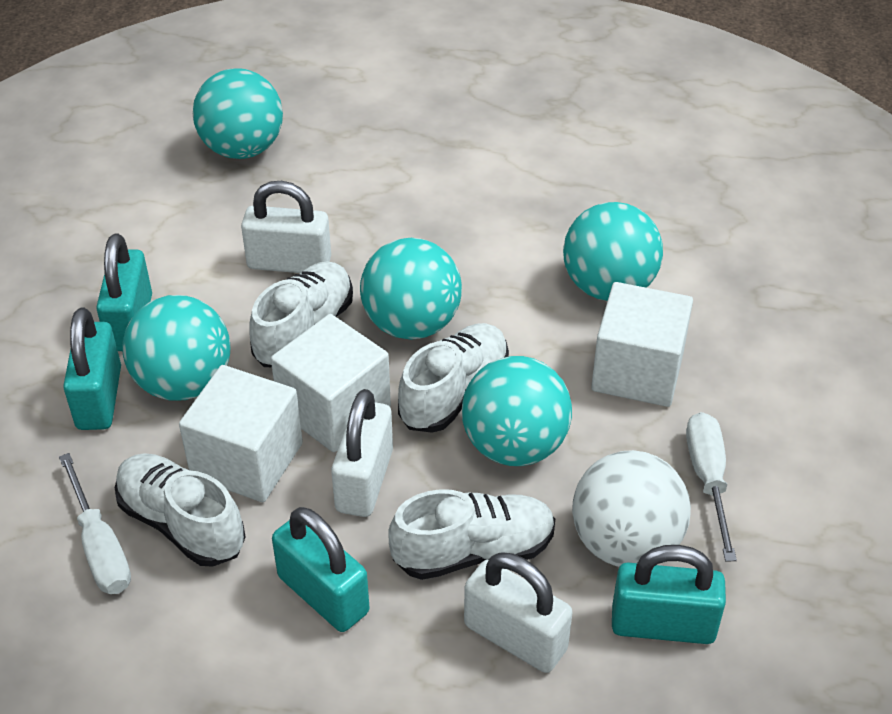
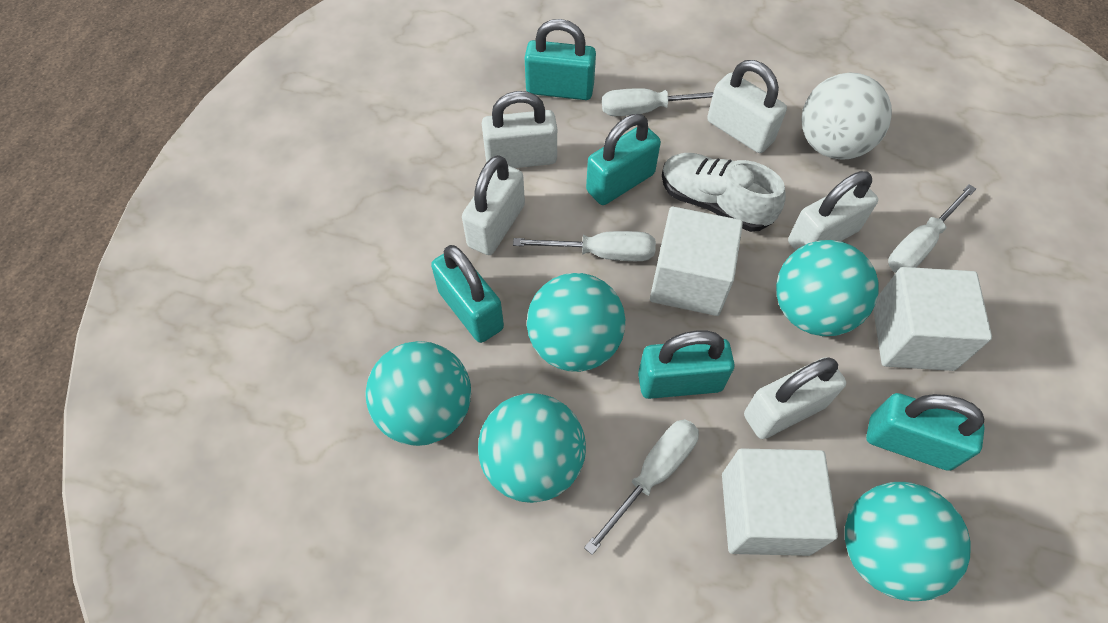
turquoise padlock: [63,308,121,430] [96,234,152,351] [272,507,370,632] [612,545,726,644] = 4 -> [431,245,504,343] [525,19,596,100] [586,114,661,205] [638,331,735,399] [866,393,985,471] = 5
white padlock: [241,181,331,273] [331,389,393,517] [464,552,573,673] = 3 -> [462,155,525,255] [482,91,557,168] [707,60,787,153] [744,357,846,439] [788,171,878,251] = 5
white screwdriver: [59,453,131,594] [686,412,737,562] = 2 -> [513,231,656,261] [584,419,699,555] [602,88,714,116] [888,184,976,273] = 4
white shoe: [115,453,246,567] [249,261,353,367] [389,489,555,580] [398,323,509,433] = 4 -> [662,153,786,232] = 1

